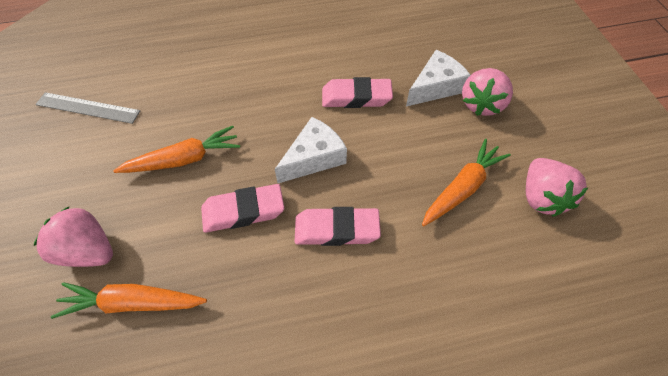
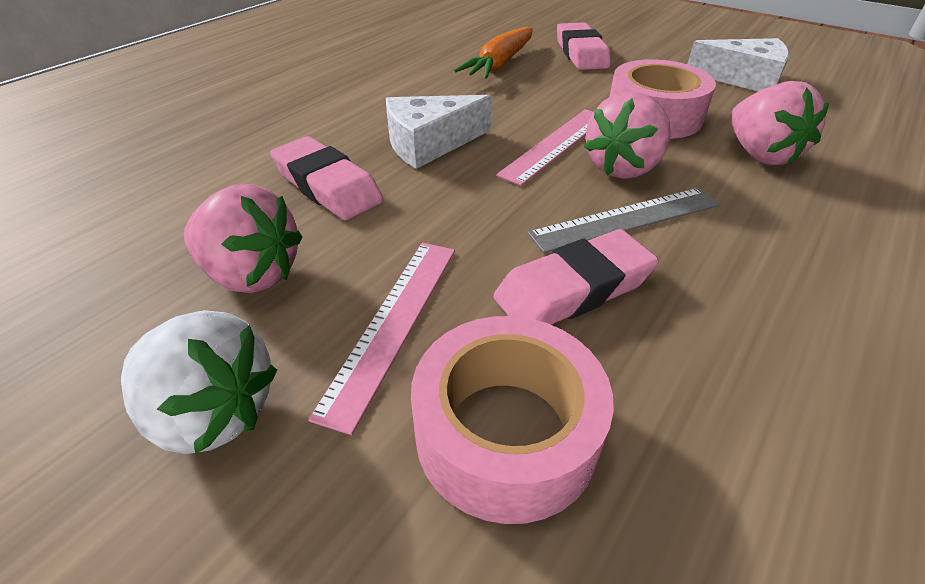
orange carrot: [51,282,207,319] [113,126,240,173] [422,139,511,226] = 3 -> [454,27,533,79] = 1
pink ruler: none = 0 -> [308,243,455,435] [496,109,593,186] = 2
pink tape: none = 0 -> [411,316,614,524] [609,59,716,139] = 2
white strawberry: none = 0 -> [121,310,277,454] = 1

